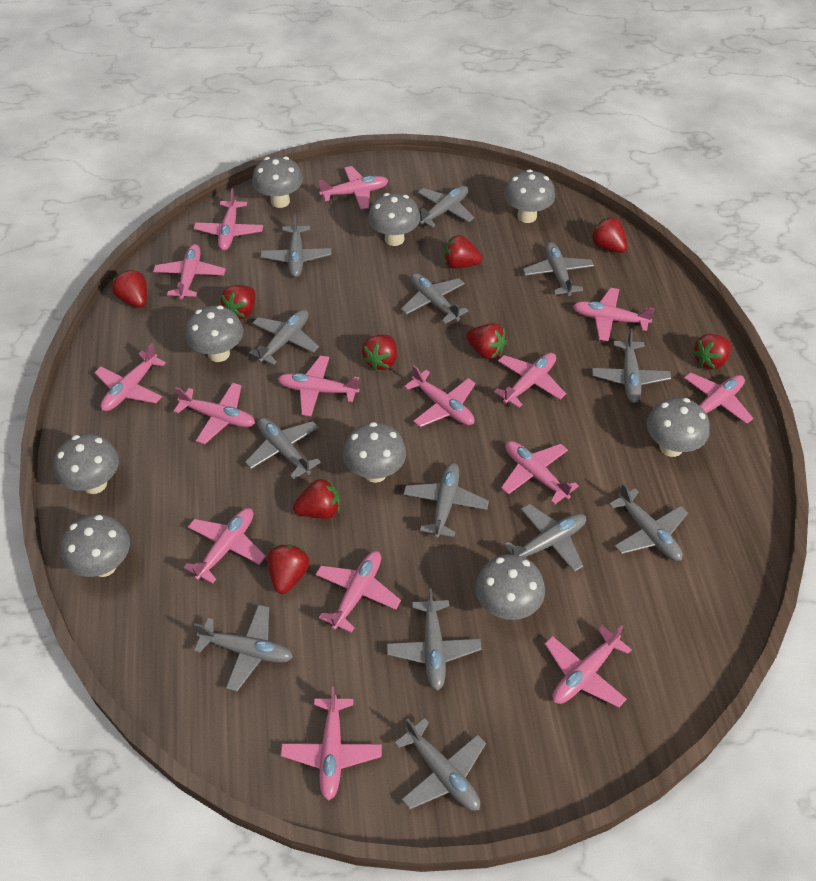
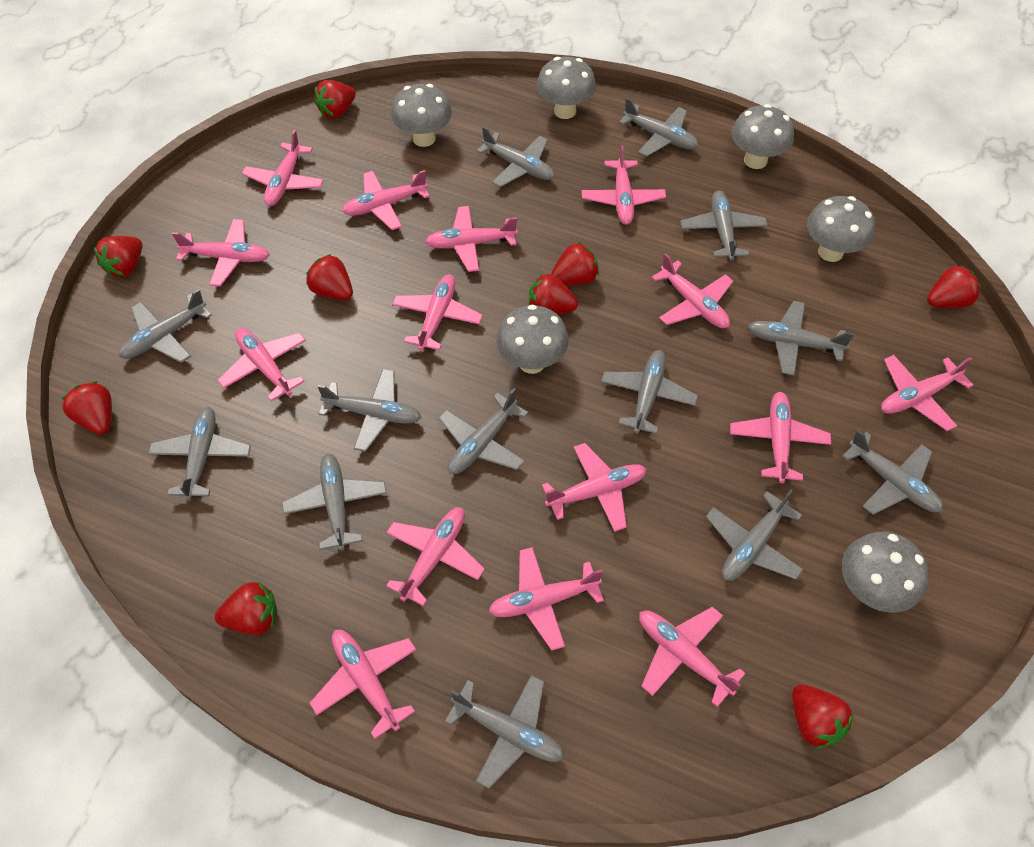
grey mushroom: [54,434,119,494] [61,514,130,577] [185,306,243,362] [252,156,303,208] [343,422,406,483] [368,193,420,246] [475,554,545,620] [504,169,555,223] [647,398,710,457] = 9 -> [391,84,452,147] [497,305,569,374] [537,57,596,119] [731,104,794,169] [807,196,875,262] [842,532,929,613] = 6

